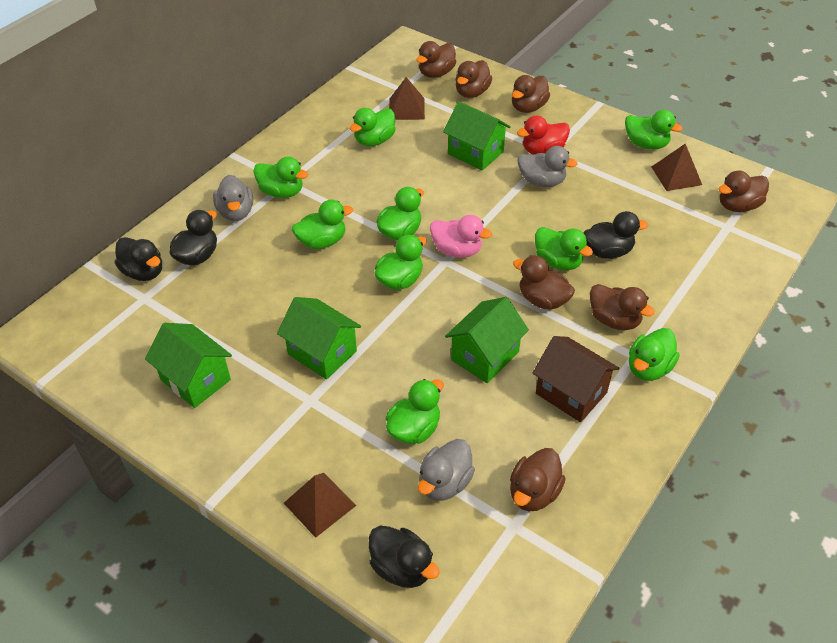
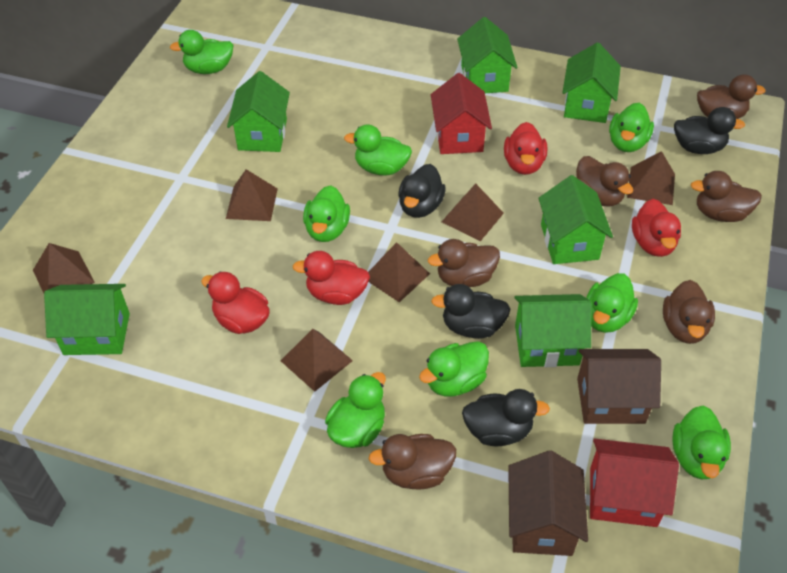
brown duck: [416,41,456,78] [456,60,492,98] [510,448,566,511] [512,75,550,113] [513,255,575,310] [590,284,655,330] [718,171,769,212] = 7 -> [369,434,456,489] [428,239,500,287] [576,156,633,206] [663,280,715,344] [691,171,762,222] [697,74,766,119] = 6
brown house: [533,336,619,422] = 1 -> [508,451,588,556] [577,349,661,424] = 2
brown pyramid: [284,473,357,538] [389,77,425,120] [652,144,702,191] = 3 -> [33,243,95,293] [226,169,278,221] [281,329,353,392] [368,242,430,302] [442,184,504,241] [627,151,675,205] = 6
green duck: [253,157,308,198] [292,200,353,249] [350,108,396,146] [374,234,427,290] [376,187,424,240] [386,379,444,444] [535,227,593,270] [625,110,683,150] [629,328,680,381] = 9 -> [170,30,234,74] [303,185,350,242] [325,372,386,448] [344,124,412,175] [419,341,489,396] [586,273,638,333] [609,103,654,152] [672,405,731,480] = 8
green house: [145,323,232,408] [277,297,361,380] [443,101,511,171] [445,297,529,383] = 4 -> [44,284,130,355] [227,71,290,152] [457,17,518,93] [514,294,591,367] [538,175,613,264] [562,42,621,123] = 6
grey duck: [213,175,253,221] [418,439,475,501] [518,146,578,187] = 3 -> none = 0
pink duck: [430,215,492,258] = 1 -> none = 0
red duck: [517,115,570,155] = 1 -> [201,272,270,334] [293,251,370,305] [504,122,547,175] [632,199,681,257] = 4
red house: none = 0 -> [431,73,492,154] [590,439,679,527] = 2

